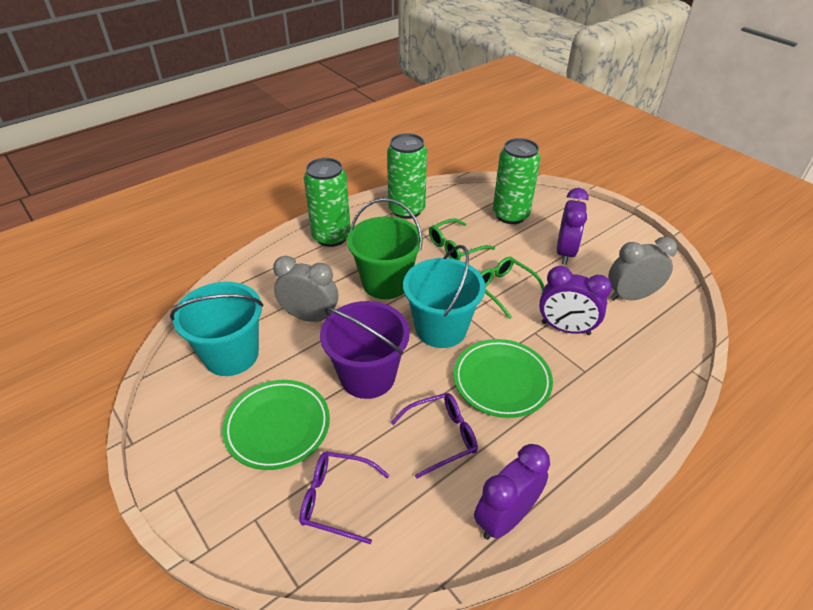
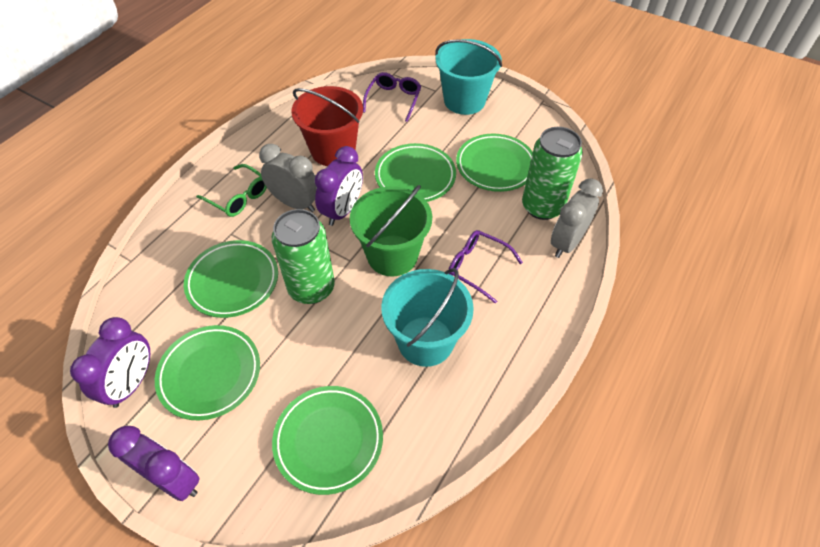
green can: [304,158,351,247] [387,133,427,219] [493,138,540,224] = 3 -> [272,209,335,304] [522,127,583,220] = 2
green glasses: [429,218,495,260] [480,257,545,319] = 2 -> [196,164,267,217] = 1
green plate: [222,380,330,470] [454,339,553,418] = 2 -> [155,325,260,420] [184,240,278,318] [272,386,383,495] [375,143,456,202] [456,134,533,192] = 5
purple bucket: [320,301,410,399] = 1 -> none = 0
red bucket: none = 0 -> [291,86,363,166] = 1

